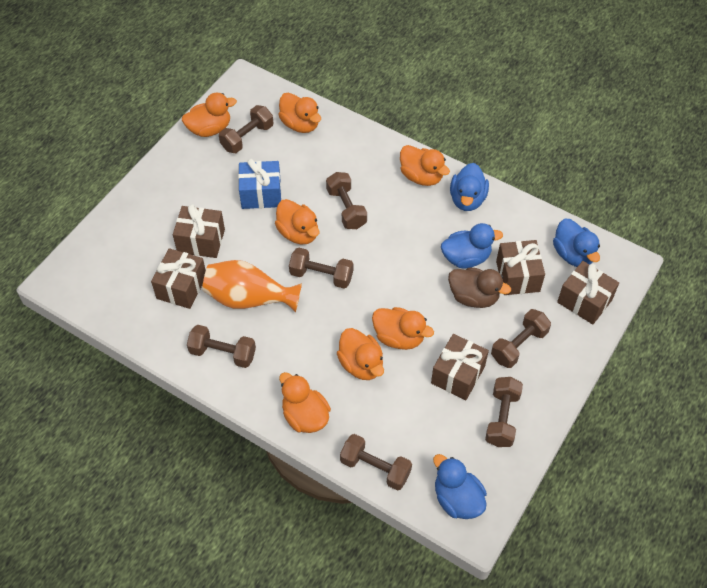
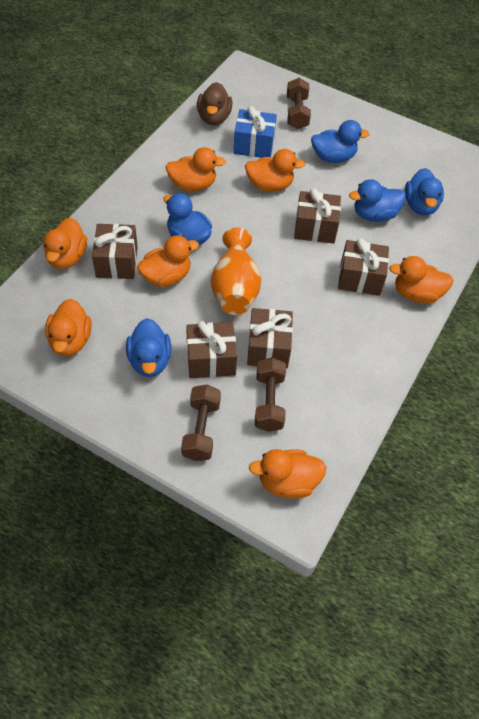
blue duck: [433,454,487,519] [441,223,503,269] [450,163,489,211] [553,219,600,267] = 4 -> [126,318,171,377] [163,193,212,245] [311,120,370,163] [349,179,406,222] [405,168,444,216] = 5
brown dumbbell: [187,325,256,368] [219,105,273,153] [289,247,353,289] [326,172,367,229] [340,434,412,491] [485,377,523,447] [491,309,551,368] = 7 -> [181,384,221,461] [255,357,286,432] [287,78,311,129] = 3

